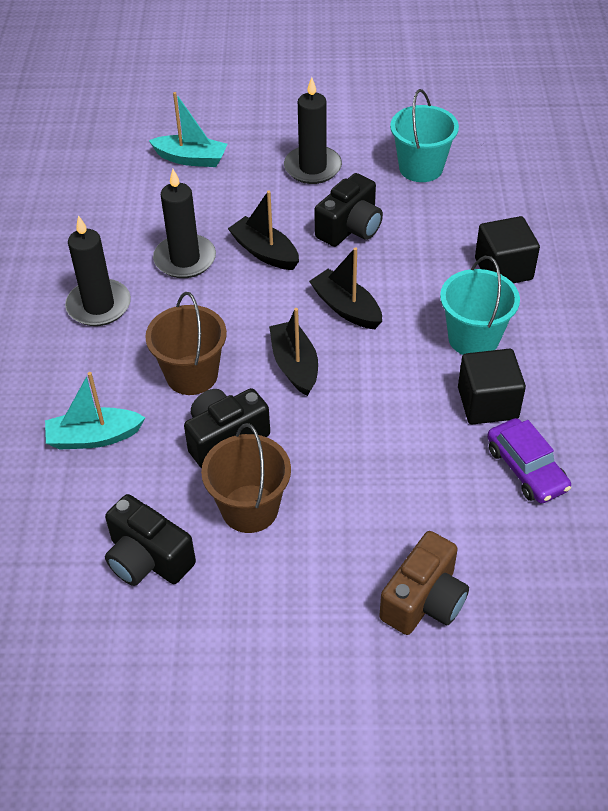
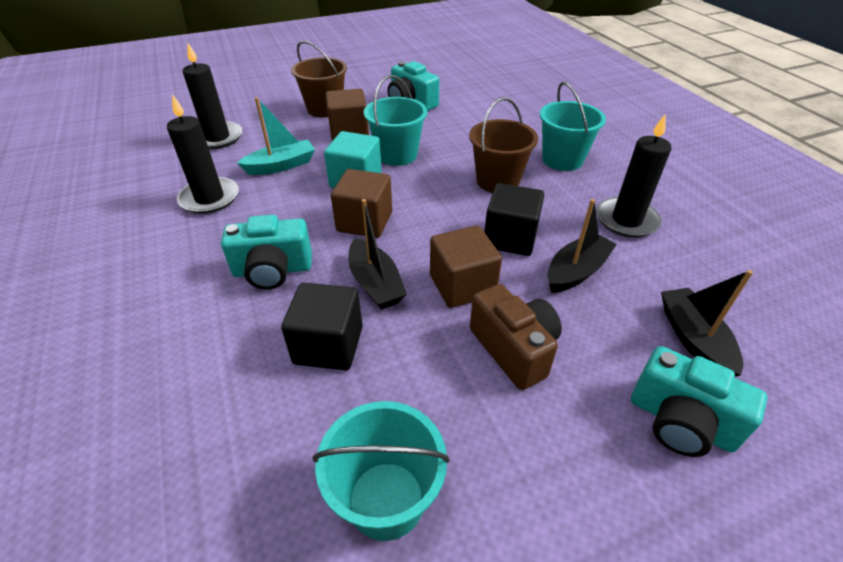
black camera: [105,494,196,586] [184,388,270,468] [314,173,383,247] = 3 -> none = 0
brown cube: none = 0 -> [326,89,369,141] [331,169,392,238] [430,225,502,308] = 3
purple car: [487,418,571,504] = 1 -> none = 0
turquoise boat: [45,372,146,450] [149,92,227,167] = 2 -> [237,97,315,175] = 1
turquoise bucket: [390,89,459,182] [440,256,520,355] = 2 -> [313,401,449,541] [364,75,427,166] [540,82,606,171] = 3
turquoise camera: none = 0 -> [221,215,312,290] [387,61,439,111] [631,346,767,457] = 3
turquoise cube: none = 0 -> [324,131,382,188] = 1

